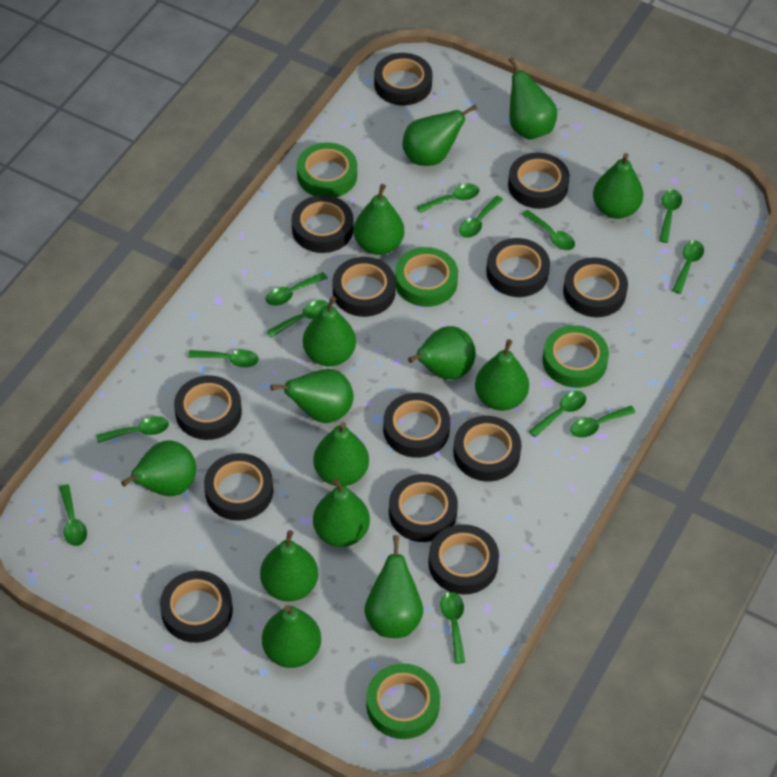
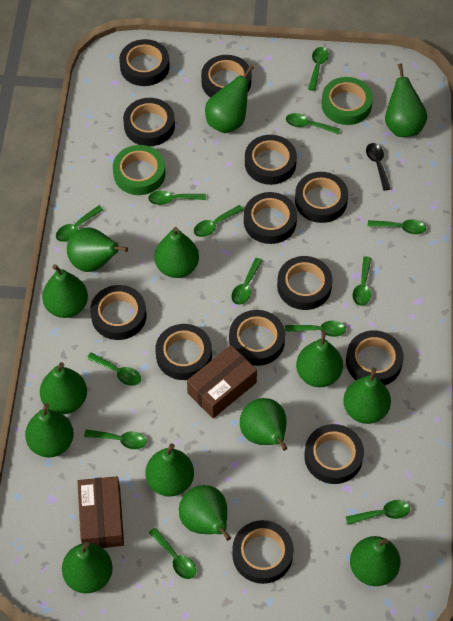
black spoon: none = 0 -> [366,143,391,191] = 1
brown box: none = 0 -> [77,476,124,548] [187,345,257,418] = 2
green tape: [297,142,357,197] [366,663,440,739] [395,247,458,307] [542,325,609,388] = 4 -> [113,145,165,195] [321,77,373,125] = 2

